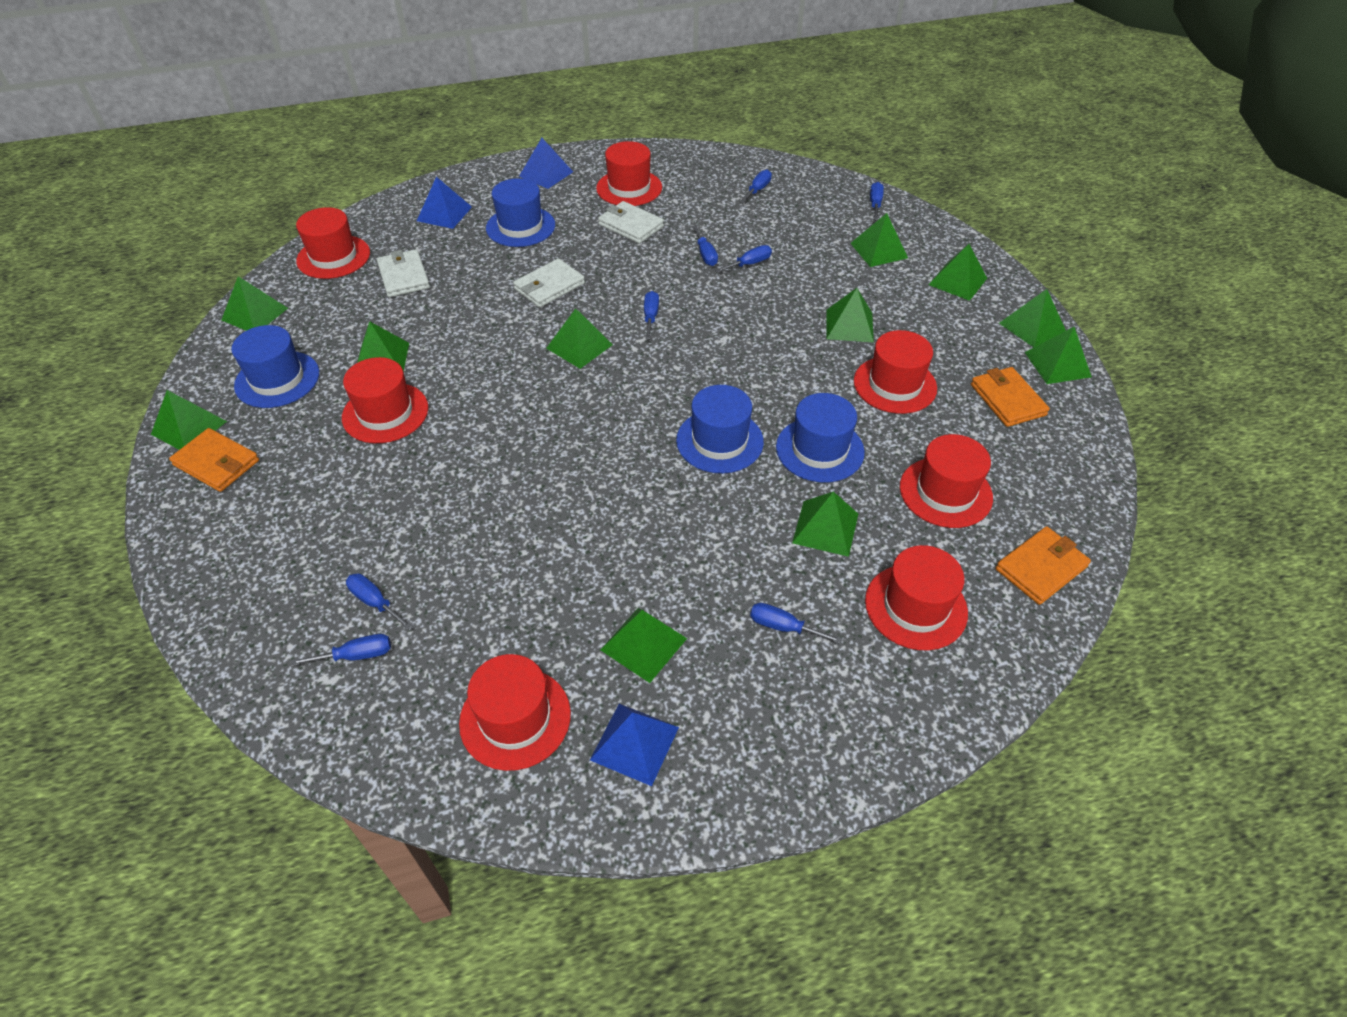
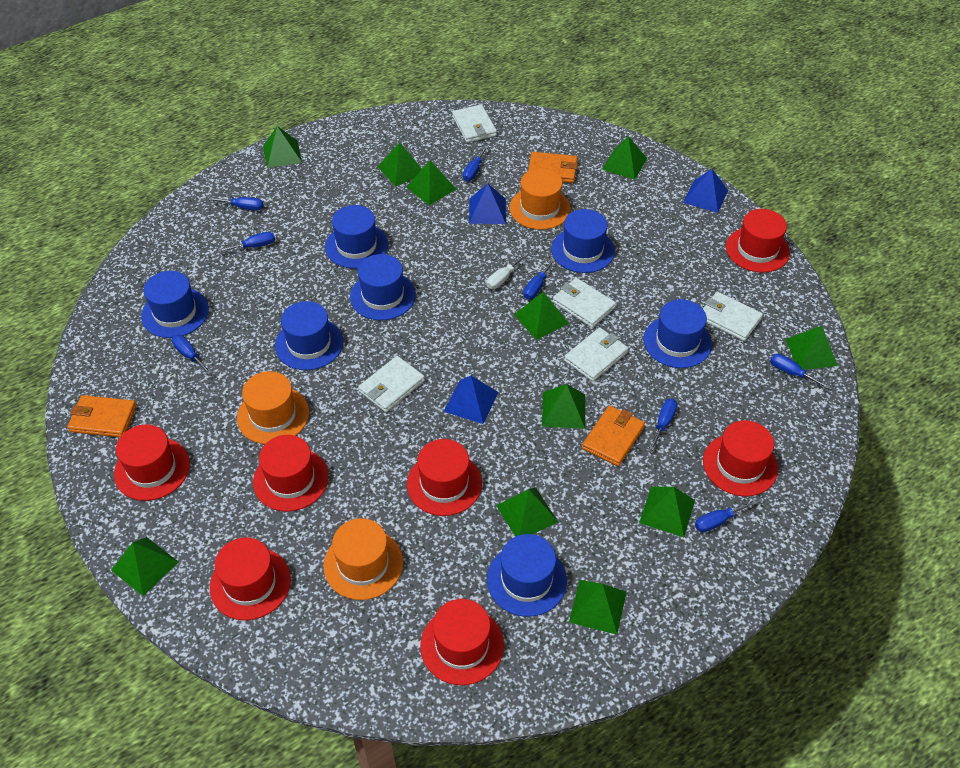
blue hat: [231,325,319,408] [486,178,555,247] [676,385,764,473] [776,393,865,483] = 4 -> [141,271,209,338] [275,301,343,370] [325,205,388,269] [350,254,416,320] [487,534,567,617] [551,209,615,273] [644,299,712,368] = 7
orange hat: none = 0 -> [237,371,309,444] [323,518,403,600] [509,168,571,230] = 3
white screwdriver: none = 0 -> [487,253,528,289] = 1
white wallet: [377,249,430,297] [513,259,585,308] [598,201,664,244] = 3 -> [358,356,425,412] [452,105,497,143] [553,278,616,328] [564,327,628,382] [703,291,763,341] = 5

